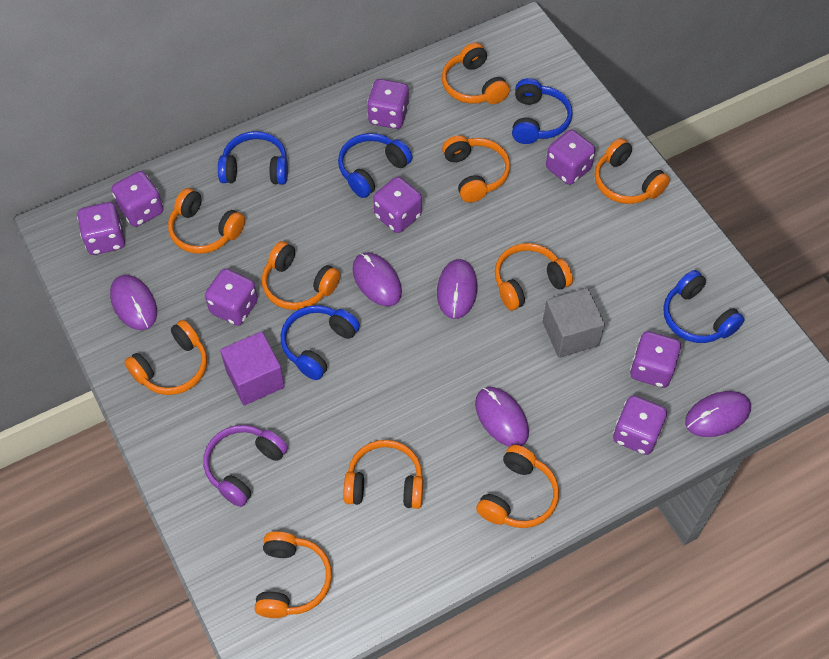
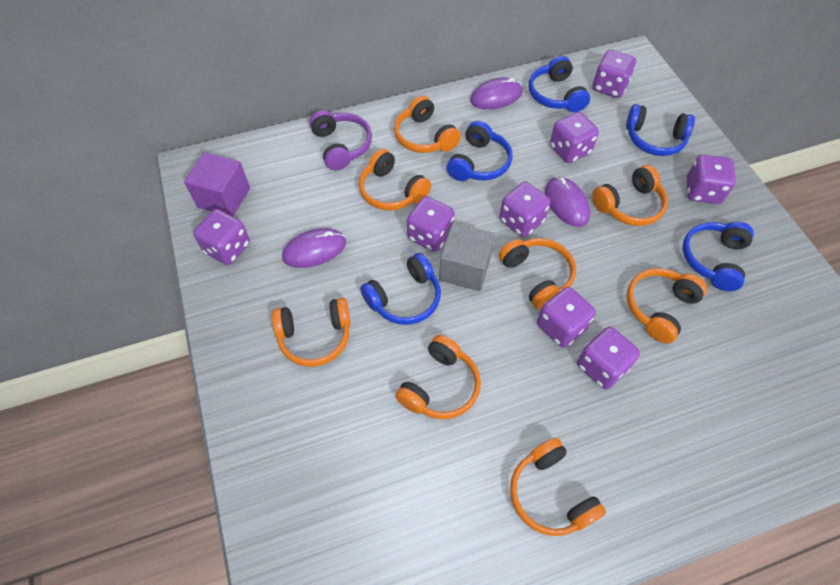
orange headphones: [124,320,207,395] [168,188,245,254] [255,532,332,618] [262,241,340,310] [343,440,423,509] [442,42,510,104] [442,135,510,203] [476,445,559,528] [495,243,573,310] [594,138,670,204] = 10 -> [272,298,351,367] [359,149,431,211] [394,96,461,153] [395,335,481,419] [499,238,576,309] [510,438,606,536] [592,165,668,226] [626,268,707,343] = 8
purple mouse: [110,275,157,330] [352,253,402,306] [437,259,477,319] [475,387,529,447] [685,391,751,437] = 5 -> [282,228,346,268] [470,77,523,109] [545,177,590,227] = 3

